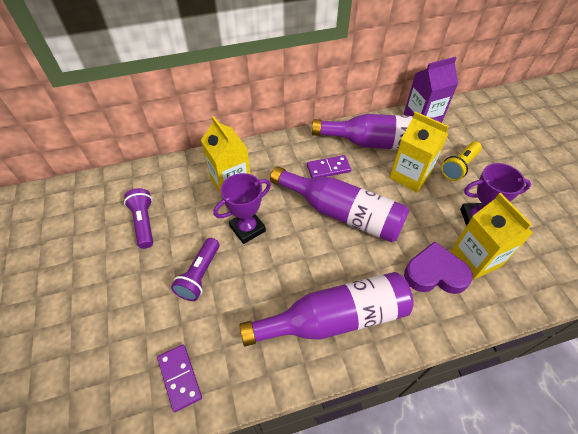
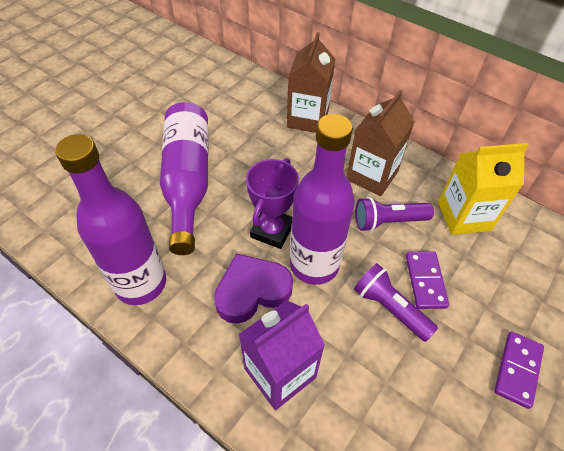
brown carton: none = 0 -> [287,32,335,133] [346,90,415,196] = 2
purple trophy: [214,173,271,244] [460,163,531,226] = 2 -> [246,158,299,249] = 1
yellow carton: [201,116,250,195] [389,111,449,192] [451,193,533,280] = 3 -> [438,143,528,235] = 1
yellow flashlight: [441,141,482,181] = 1 -> none = 0

